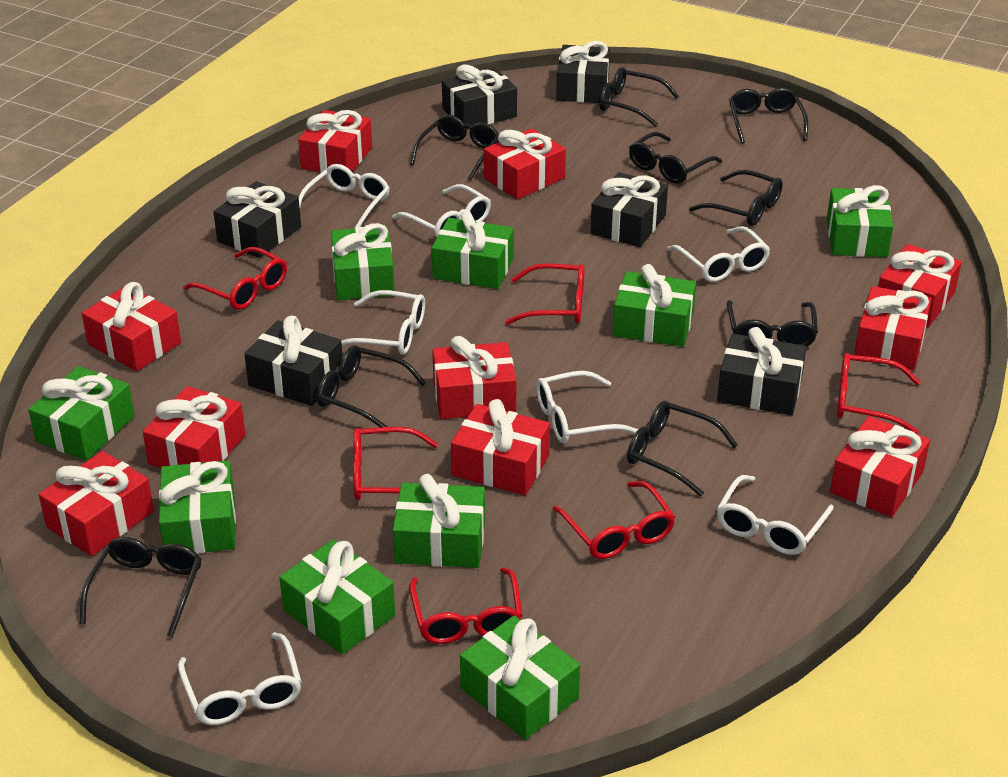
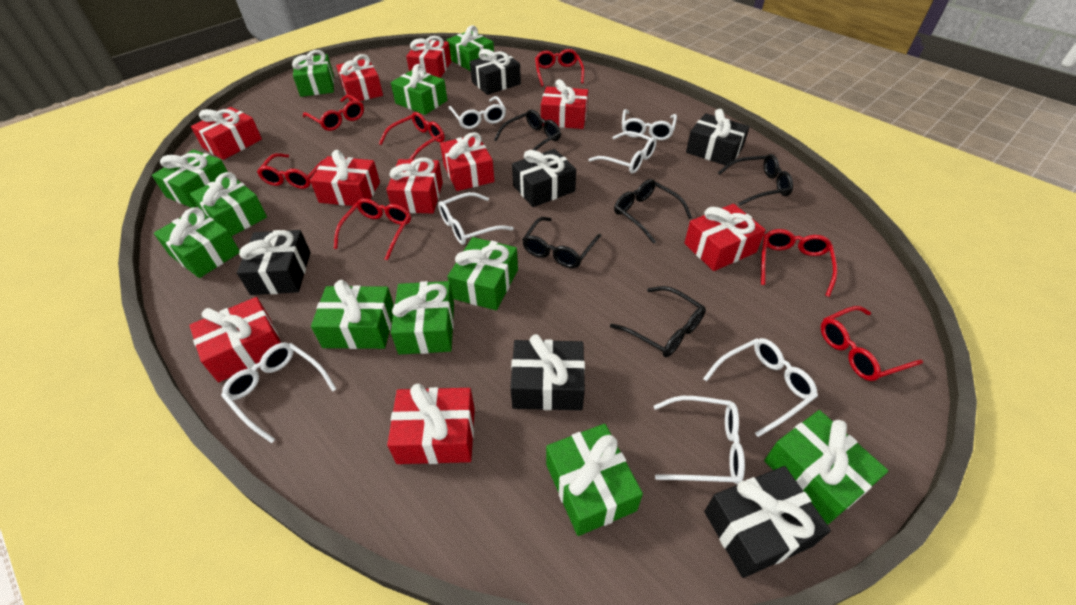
black glasses: [80,537,201,637] [317,345,426,427] [410,115,499,180] [599,67,679,127] [627,401,738,496] [629,132,722,184] [689,170,783,226] [727,300,818,347] [729,87,808,144] = 9 -> [494,110,561,151] [522,217,601,268] [610,286,706,357] [614,179,692,244] [718,154,793,206] = 5
green gift: [28,366,135,461] [159,460,236,554] [279,540,395,654] [331,223,394,300] [393,474,485,568] [432,210,514,289] [460,615,580,740] [613,264,696,347] [827,185,893,257] = 9 -> [152,149,228,208] [154,207,240,278] [190,172,267,236] [292,50,334,97] [311,280,394,349] [391,64,447,115] [391,281,454,355] [446,25,494,71] [447,237,518,310] [546,424,643,536] [764,410,888,524] = 11
red glasses: [183,247,287,310] [353,427,438,500] [409,567,523,644] [505,263,584,325] [552,481,675,559] [837,353,921,434] = 6 -> [257,153,326,189] [303,95,364,131] [334,198,411,261] [379,112,445,160] [535,49,584,86] [761,229,837,297] [821,306,923,381] = 7

